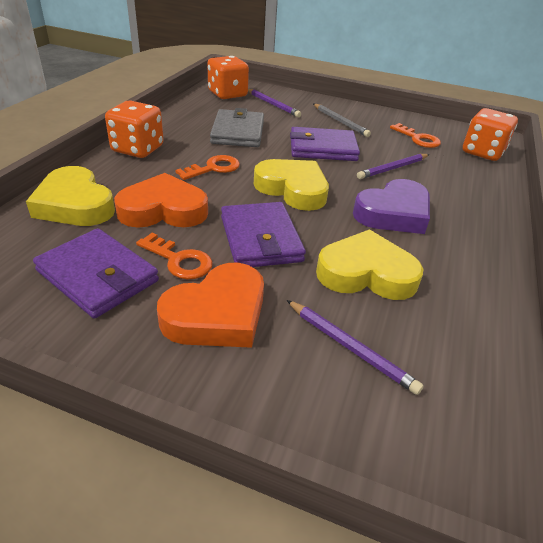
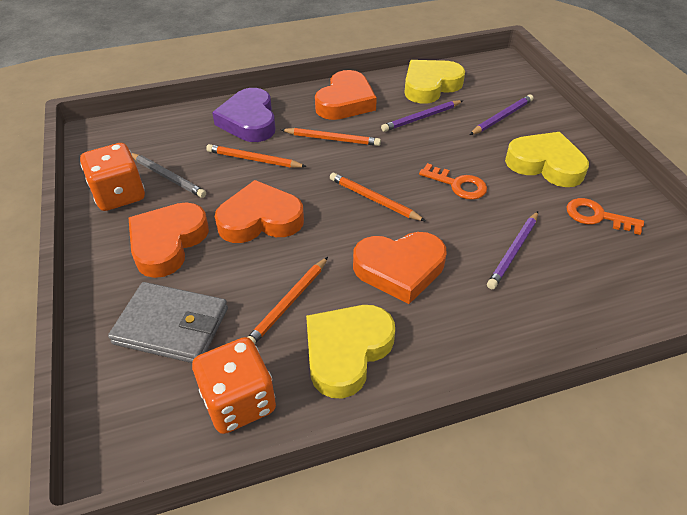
orange dice: [105,101,164,158] [207,56,249,99] [463,108,518,161] = 3 -> [80,143,145,211] [192,337,276,434] = 2
orange heart: [114,173,208,228] [157,263,264,348] = 2 -> [129,202,209,278] [215,180,304,243] [315,70,377,120] [353,232,447,304] = 4
orange key: [136,233,213,279] [175,155,240,180] [390,123,441,148] = 3 -> [419,163,487,200] [567,198,644,235] = 2
orange pencil: none = 0 -> [206,144,307,168] [248,257,328,344] [281,128,381,146] [330,173,425,221] = 4
purple wallet: [33,228,159,318] [221,202,306,267] [290,127,360,161] = 3 -> none = 0

